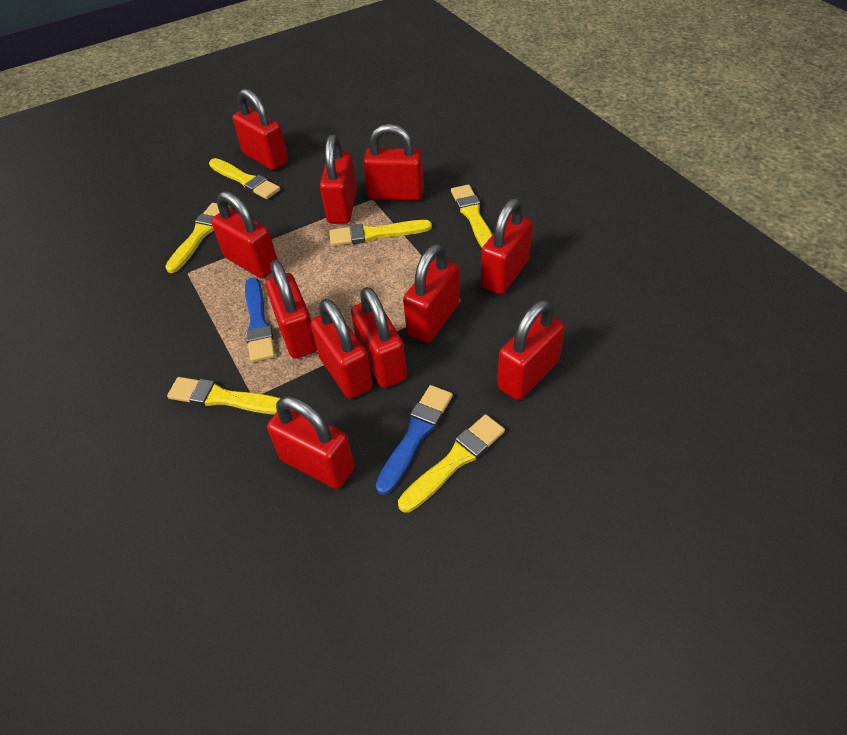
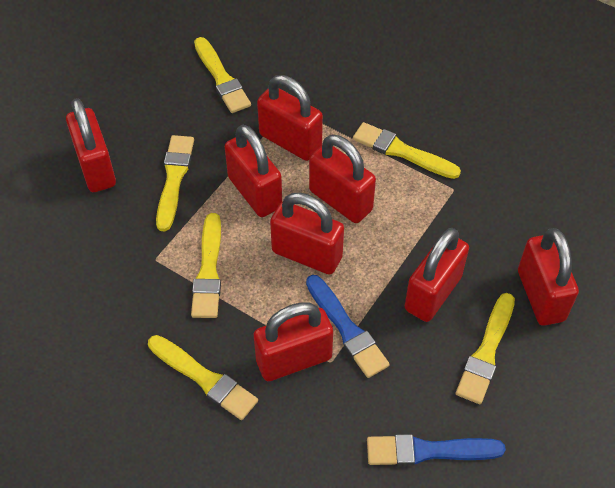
red padlock: [211,191,277,279] [233,89,288,170] [266,260,317,359] [267,396,355,489] [311,299,373,399] [320,134,357,224] [351,287,407,388] [363,124,424,201] [403,244,460,343] [481,199,533,294] [497,300,565,400] = 11 -> [66,98,116,192] [225,125,282,217] [254,302,333,381] [257,75,323,161] [270,193,344,274] [309,135,376,223] [405,228,469,322] [518,228,579,326] = 8

